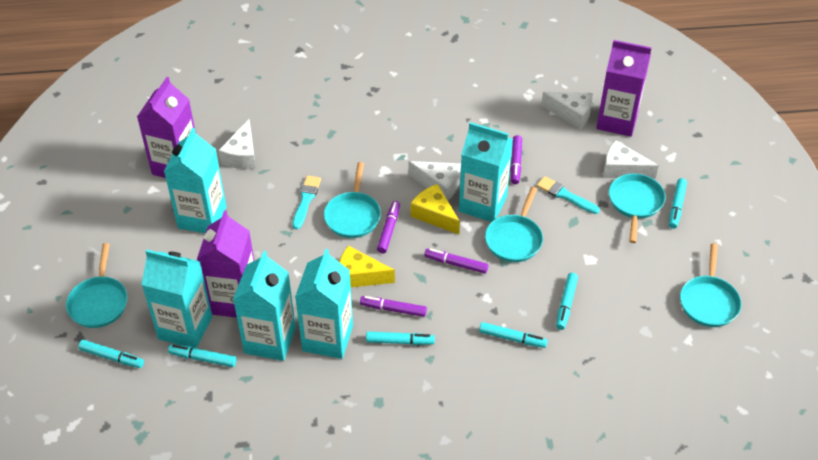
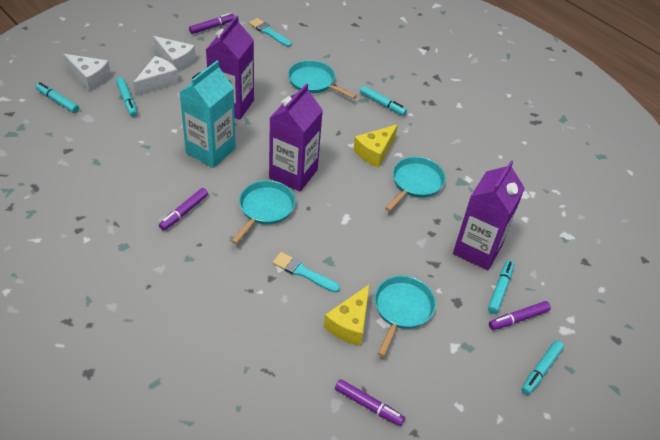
turquoise carton: [141,249,212,349] [164,128,227,233] [233,251,296,361] [295,249,353,359] [459,122,513,222] = 5 -> [179,61,236,168] = 1
turquoise marker: [78,340,144,368] [168,344,236,367] [366,332,435,345] [479,322,548,348] [556,273,578,330] [669,178,687,229] = 6 -> [35,82,79,113] [116,77,137,117] [360,86,407,116] [488,260,514,314] [521,340,564,395] = 5
turquoise pan: [66,243,128,328] [324,162,381,238] [485,187,543,262] [609,174,665,243] [680,243,741,327] = 5 -> [231,180,296,244] [288,60,357,99] [374,276,436,357] [385,157,446,211] = 4
white cheese: [219,119,256,169] [408,161,461,200] [541,92,593,129] [603,140,659,179] = 4 -> [63,54,111,91] [133,56,179,96] [153,36,196,72] = 3

